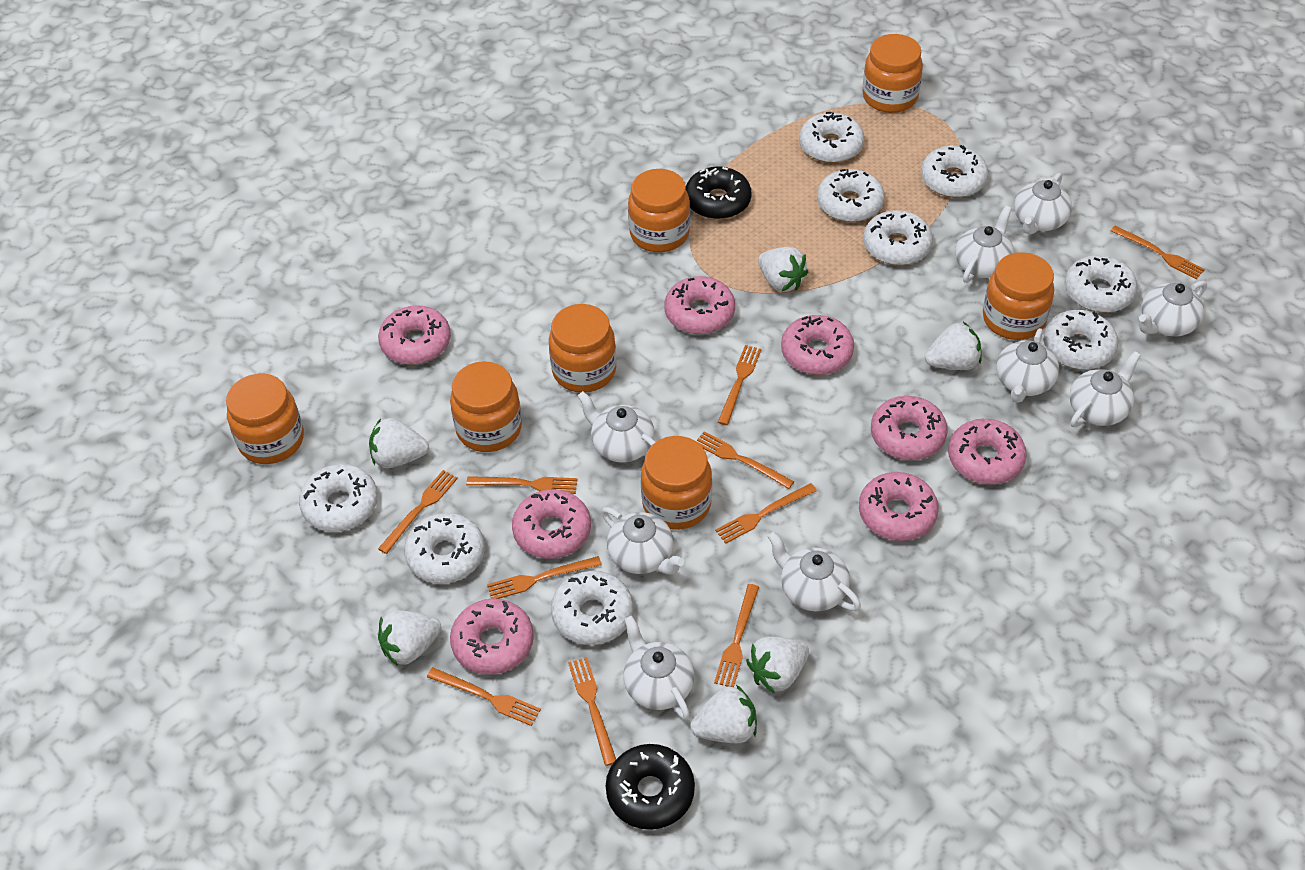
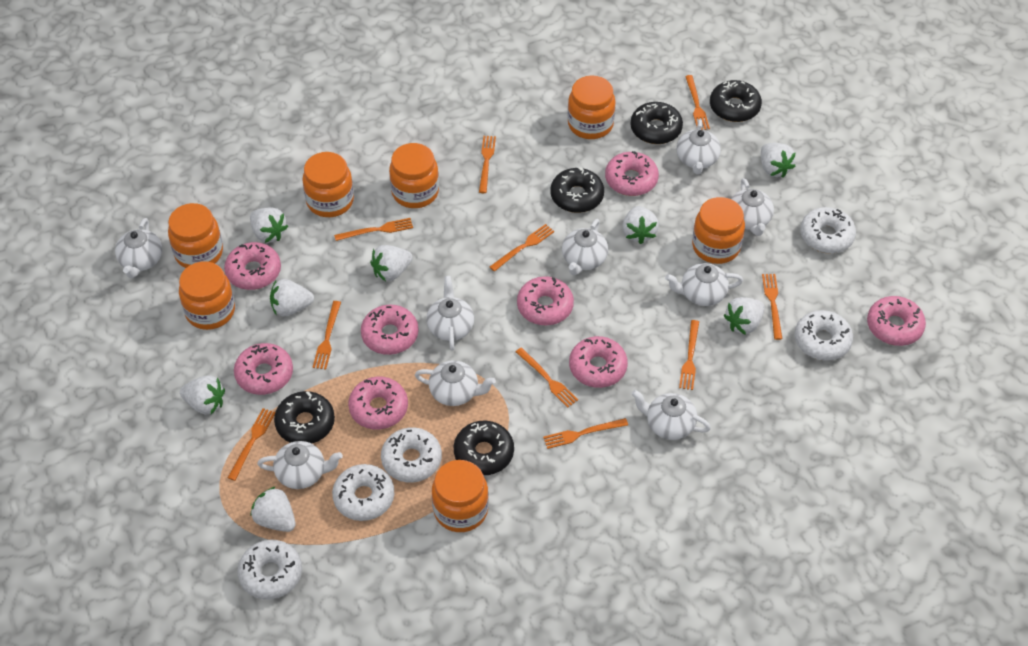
black donut: [606,744,695,830] [686,167,752,219] = 2 -> [274,391,335,444] [454,421,514,475] [550,167,604,213] [630,102,683,144] [710,80,762,122] = 5
white donut: [299,464,378,532] [404,513,485,584] [551,571,633,645] [799,112,864,163] [817,169,885,222] [863,210,933,265] [921,145,988,198] [1043,310,1118,370] [1064,255,1138,313] = 9 -> [238,540,302,600] [332,464,394,521] [381,427,442,483] [795,310,853,361] [800,207,856,254] = 5
white strawberry: [369,418,429,468] [378,610,441,666] [690,685,757,743] [746,637,809,693] [758,247,808,292] [925,322,981,370] = 6 -> [180,375,225,415] [250,207,288,243] [250,486,296,532] [270,279,314,316] [370,245,413,281] [622,206,659,244] [723,297,765,335] [761,143,796,178] = 8

